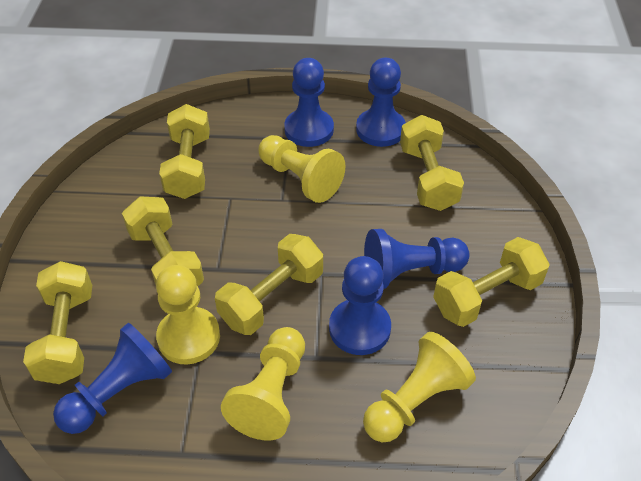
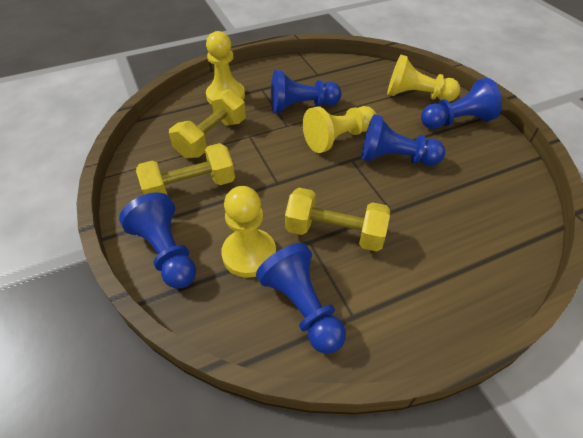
yellow dumbbell: [23,261,92,384] [122,196,204,286] [159,104,210,199] [215,234,323,335] [400,115,464,211] [433,237,550,327] = 6 -> [136,143,235,195] [169,89,246,158] [285,188,390,252] = 3

